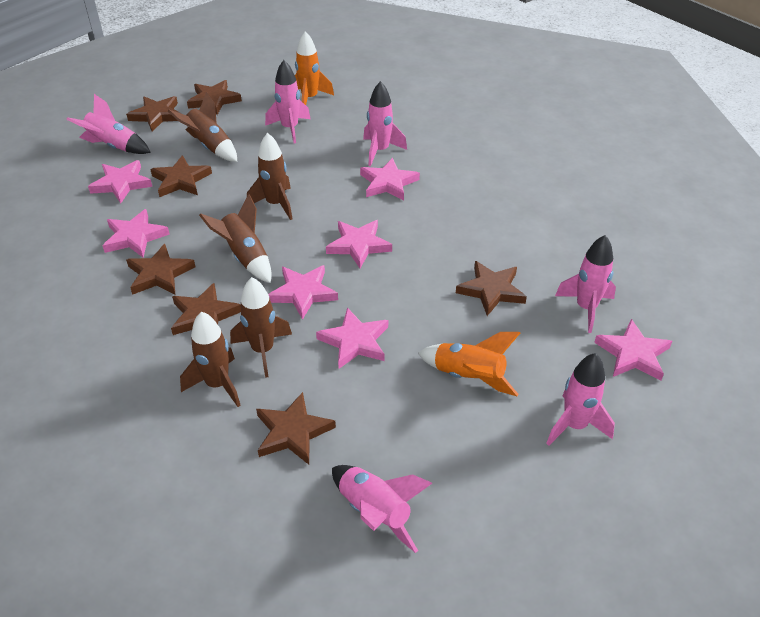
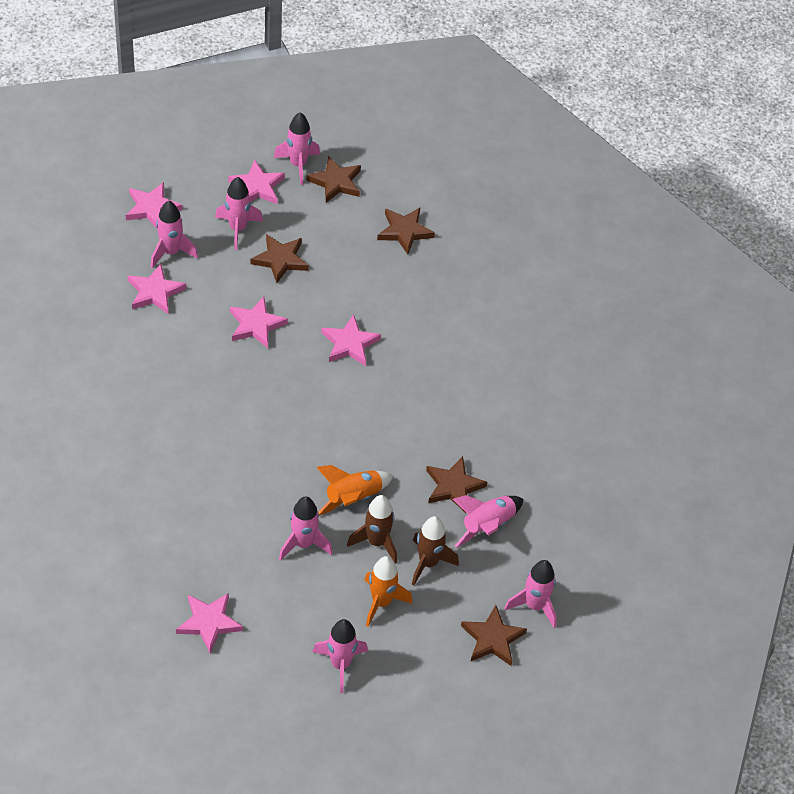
brown rocket: [168,92,237,162] [180,312,241,407] [199,194,271,283] [230,277,292,378] [247,133,293,220] = 5 -> [347,495,397,564] [412,516,459,586] = 2
brown star: [126,96,180,131] [126,244,196,295] [150,155,212,197] [171,283,241,335] [187,80,242,115] [256,392,336,465] [456,261,527,316] = 7 -> [250,234,309,283] [306,155,361,203] [377,208,435,255] [426,456,487,513] [461,605,527,666] = 5
pink rocket: [66,94,151,154] [265,60,311,143] [332,465,432,553] [363,81,407,166] [546,353,615,446] [555,235,616,333] = 6 -> [151,201,198,268] [215,177,263,250] [274,112,320,185] [279,497,332,561] [312,619,368,693] [453,495,523,548] [505,560,557,628] = 7
pink star: [88,160,152,203] [103,209,170,258] [268,265,338,320] [316,308,388,369] [326,220,392,268] [360,158,420,200] [594,319,672,381] = 7 -> [126,182,182,229] [128,264,186,314] [176,593,243,653] [228,160,285,204] [230,297,288,348] [321,314,381,366] = 6

